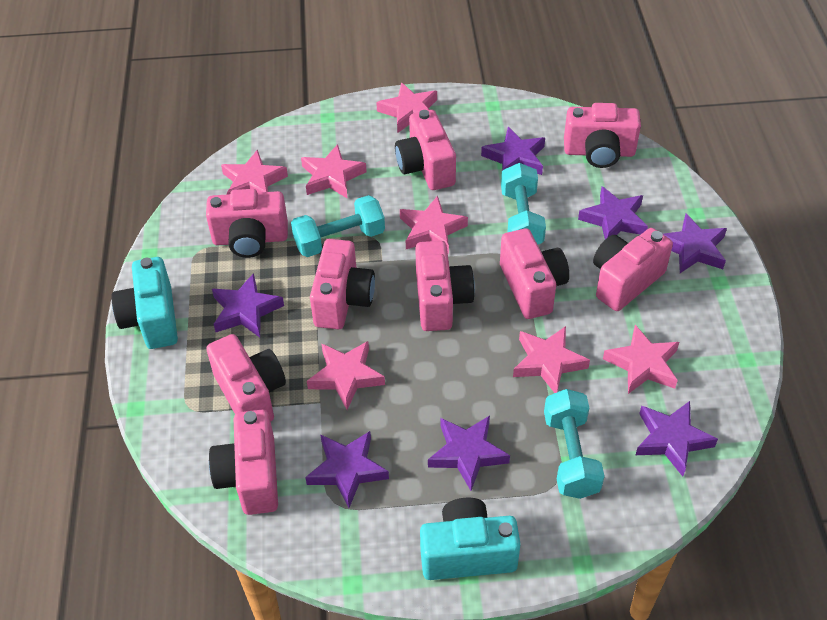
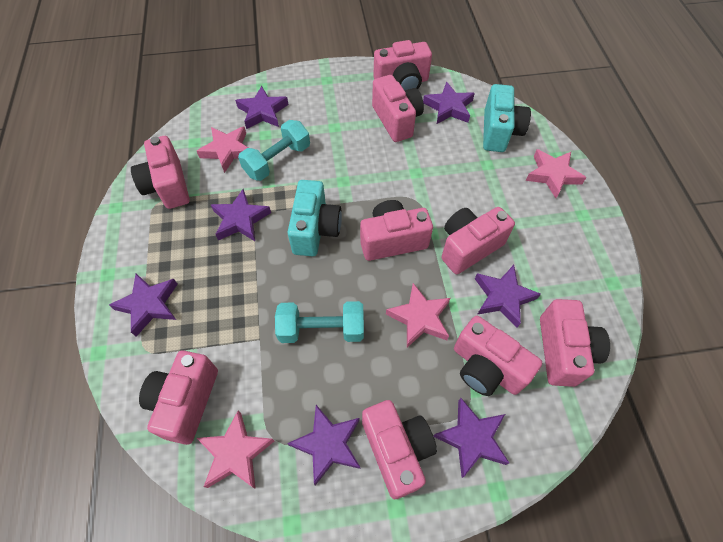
pink star: [221,149,288,194] [301,144,367,199] [307,341,385,410] [376,82,437,133] [400,196,468,255] [513,326,590,393] [603,325,679,394] = 7 -> [197,126,248,173] [197,411,274,489] [386,283,450,347] [526,149,587,198] = 4
turquoise dumbbell: [291,195,385,257] [501,163,546,245] [544,389,605,499] = 3 -> [238,120,310,181] [275,301,364,343] = 2

